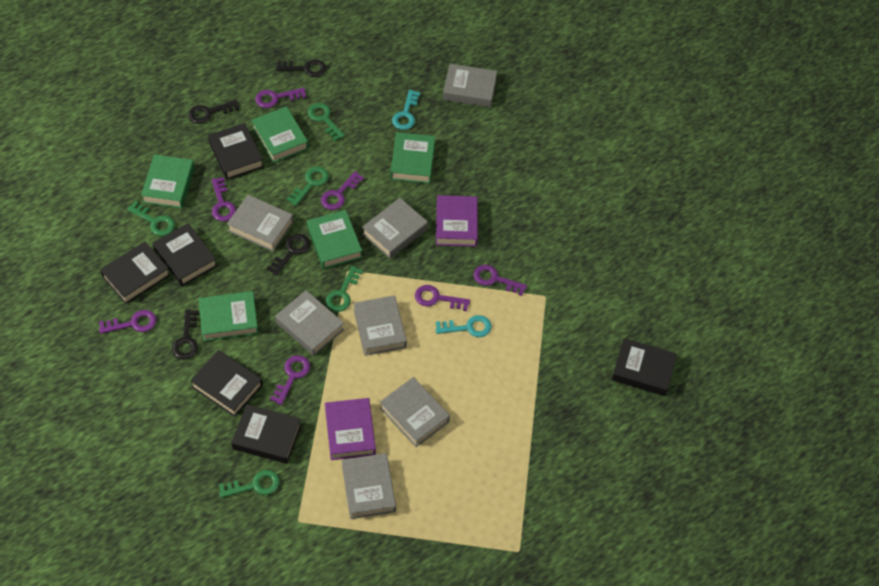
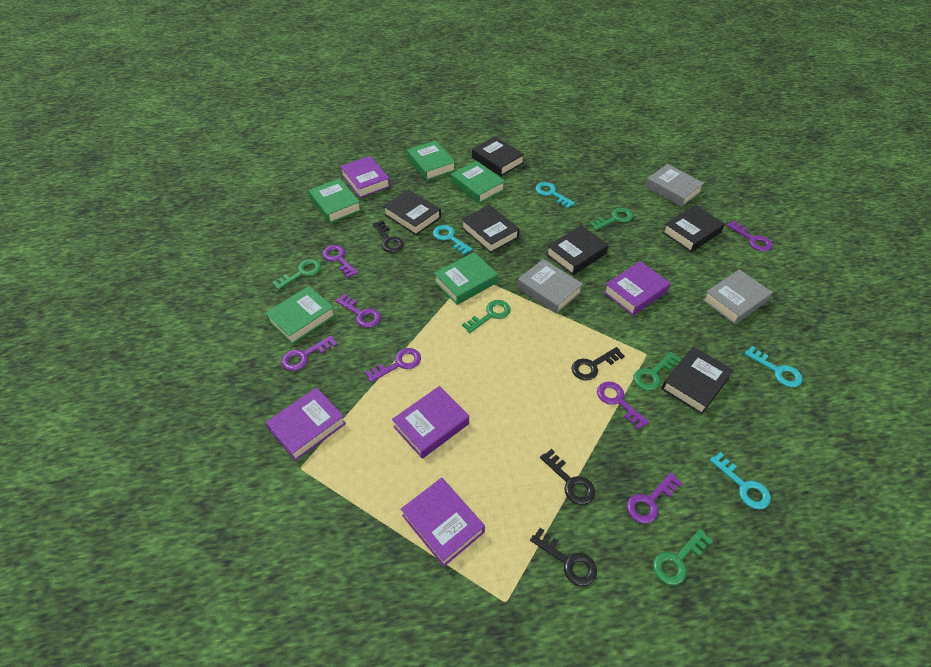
grey book: [227,195,294,251] [275,290,344,356] [342,453,396,519] [353,295,407,356] [362,198,428,259] [380,377,450,447] [443,64,497,107] = 7 -> [517,259,583,314] [645,164,704,207] [703,269,773,324] = 3
purple book: [325,398,376,460] [436,195,478,247] = 2 -> [266,387,346,461] [340,156,390,198] [392,386,469,459] [401,478,485,567] [604,261,670,316] = 5
turquoise key: [392,90,420,130] [436,315,492,337] = 2 -> [433,225,472,255] [535,182,575,209] [709,452,771,509] [744,346,803,387] = 4

